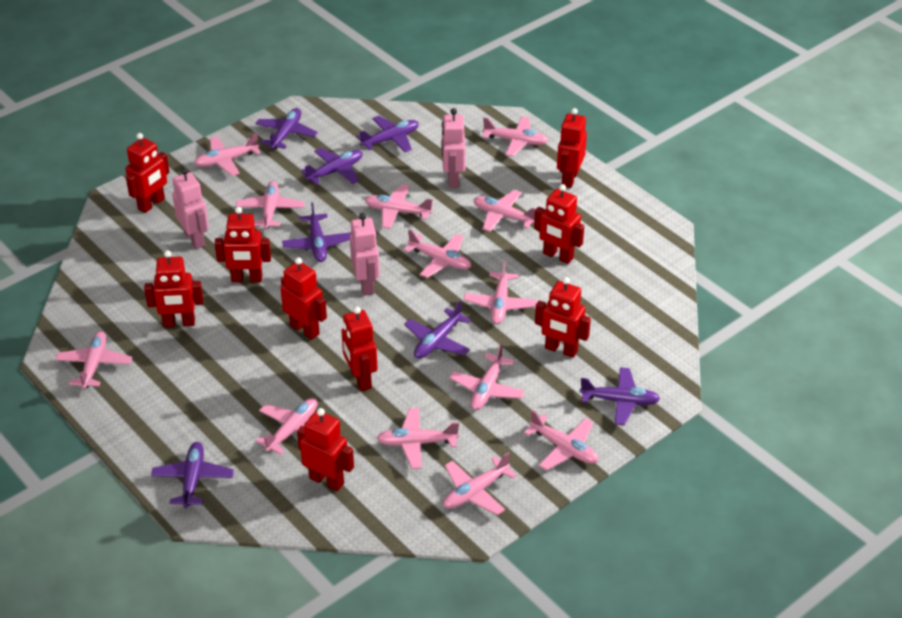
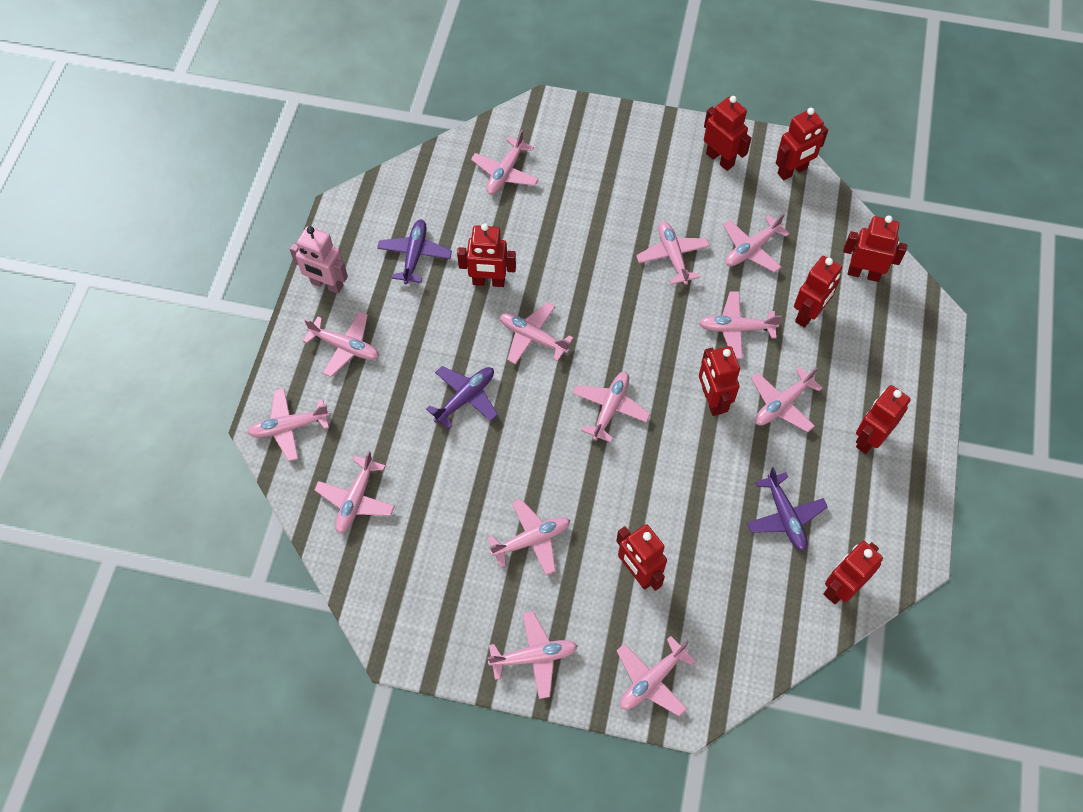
pink robot: [172,168,209,249] [350,213,380,296] [441,108,466,188] = 3 -> [290,226,348,294] = 1
purple plane: [151,442,234,508] [255,108,318,150] [282,202,351,262] [301,148,362,184] [357,116,419,152] [404,301,471,359] [580,367,660,425] = 7 -> [377,219,452,284] [426,366,498,429] [747,467,828,551] = 3

